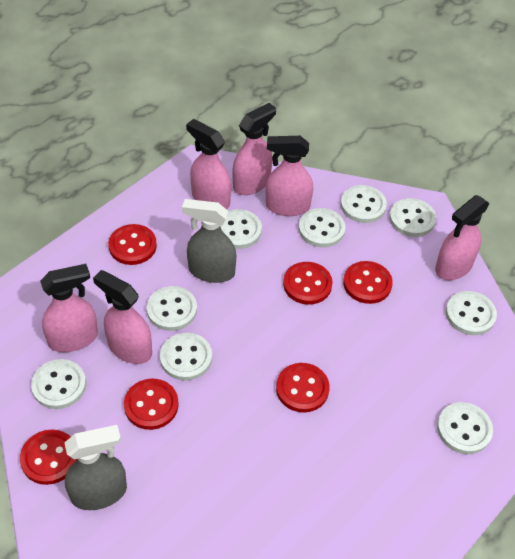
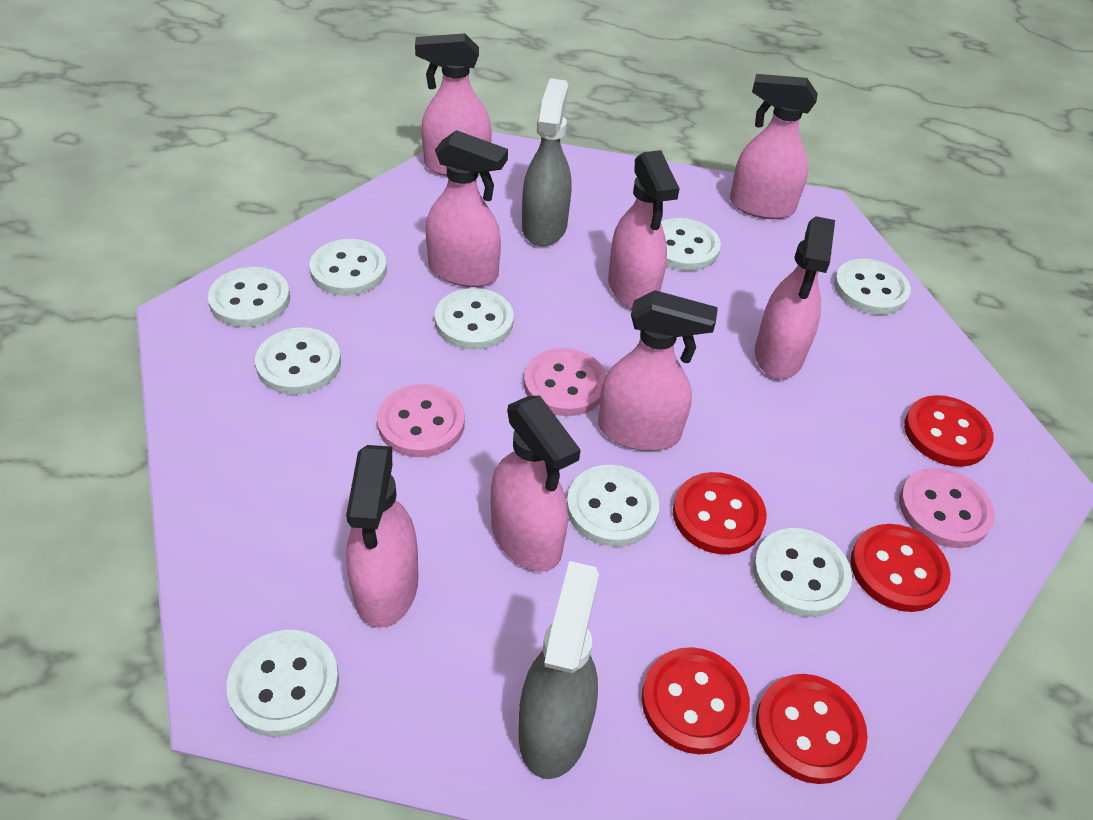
pink button: none = 0 -> [377,384,465,457] [524,348,606,416] [899,468,995,548] = 3
pink spray bottle: [40,264,98,352] [93,270,152,364] [186,119,231,209] [233,103,276,195] [266,136,313,216] [435,195,490,280] = 6 -> [346,445,418,628] [415,33,492,176] [425,130,508,287] [491,396,580,572] [598,290,718,451] [608,150,680,309] [730,74,818,219] [755,216,835,379] = 8
red button: [20,430,78,485] [108,224,157,265] [124,379,179,430] [276,363,330,413] [283,262,332,305] [343,261,393,304] = 6 -> [642,647,750,754] [673,472,767,555] [756,674,868,784] [851,524,950,612] [904,395,994,467] = 5

